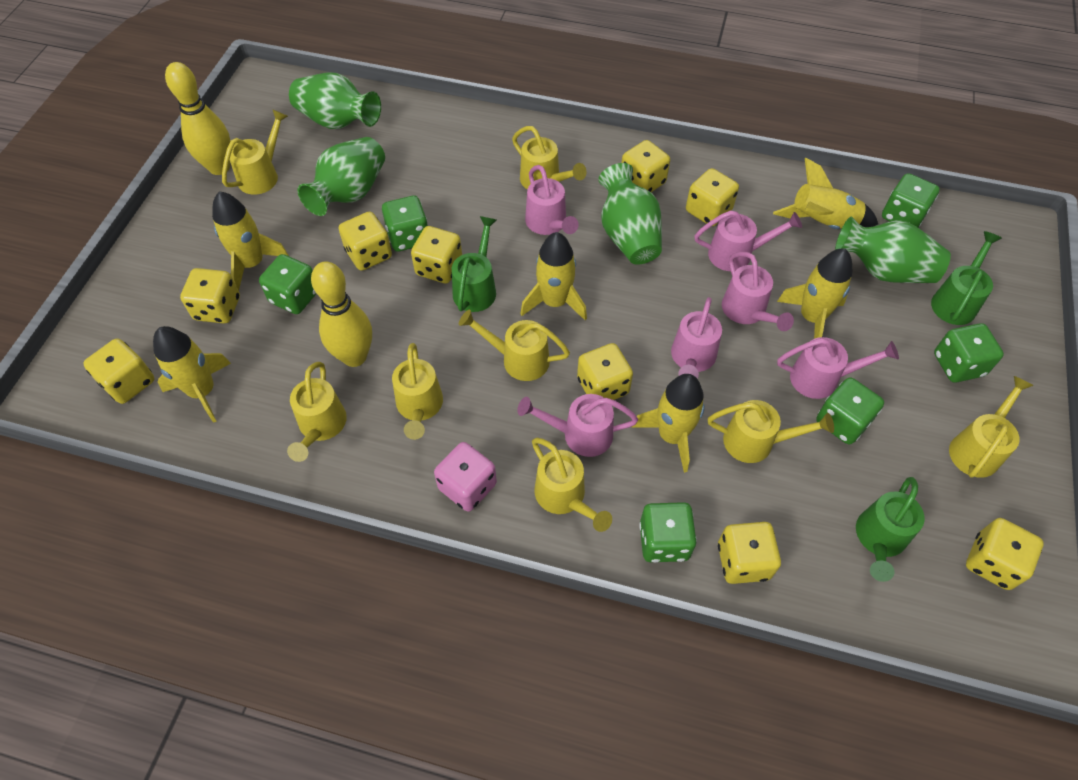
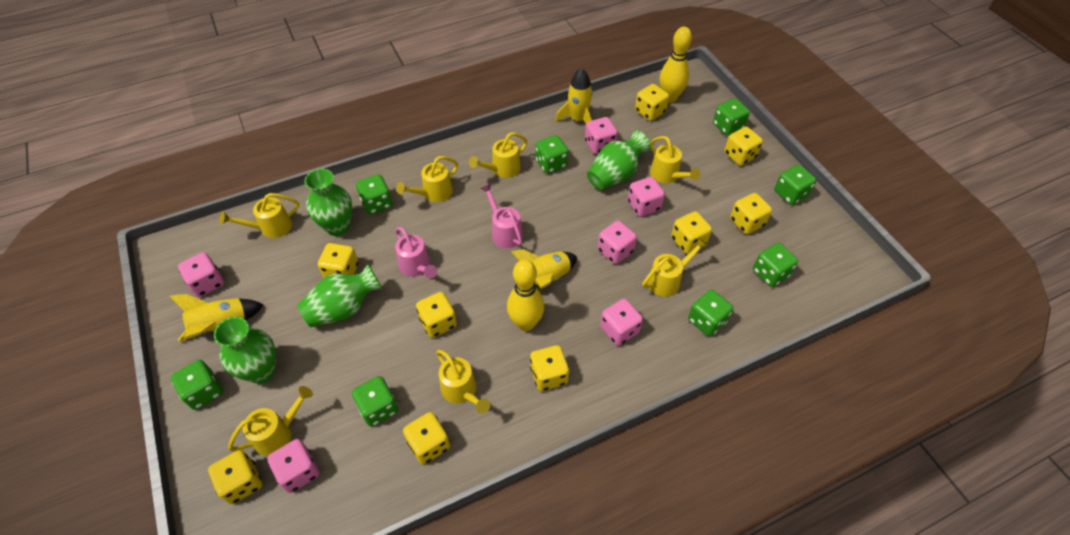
green dice: [259,254,317,314] [382,196,428,252] [639,502,697,562] [816,377,884,445] [882,173,940,227] [934,323,1004,383] = 6 -> [171,360,223,410] [352,376,398,427] [356,174,392,215] [536,135,568,174] [688,289,733,336] [713,98,750,136] [753,243,798,287] [774,164,816,205] = 8
green watering can: [452,216,497,312] [856,477,925,582] [931,231,1002,325] = 3 -> none = 0
pink dice: [434,442,497,512] = 1 -> [178,252,224,297] [267,439,320,493] [585,117,618,154] [597,221,637,264] [600,299,643,346] [628,177,665,217] = 6
pink watering can: [517,394,638,457] [525,165,579,235] [671,297,722,379] [694,210,802,271] [722,252,794,331] [777,337,899,399] = 6 -> [395,227,437,278] [481,183,523,248] = 2
yellow rocket: [153,326,231,423] [212,191,289,290] [520,232,587,320] [632,374,705,473] [773,158,878,229] [777,248,852,339] = 6 -> [170,294,263,342] [511,249,577,289] [555,68,593,124] = 3
yellow watering can: [222,109,288,195] [287,362,347,462] [392,343,443,440] [459,310,570,381] [512,126,587,189] [532,438,612,532] [708,400,834,463] [949,376,1034,478] = 8 -> [220,193,299,238] [228,386,313,456] [396,156,458,202] [436,350,490,414] [469,132,528,178] [642,238,709,297] [650,136,700,183] = 7

